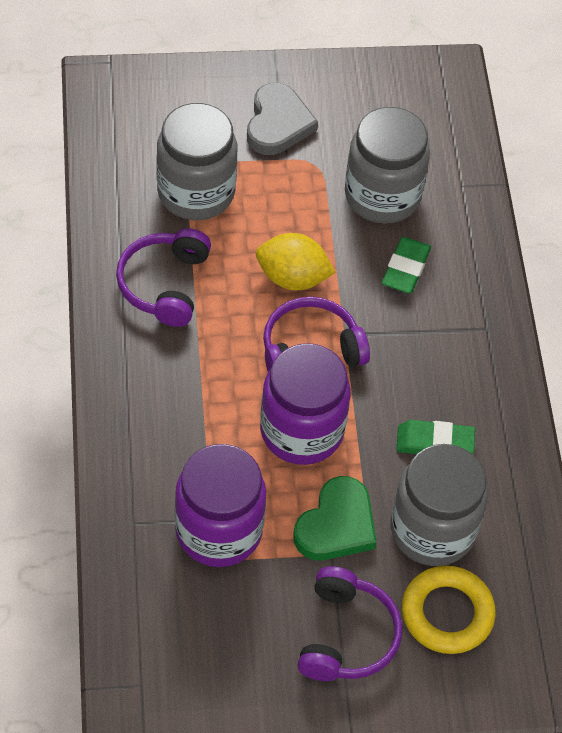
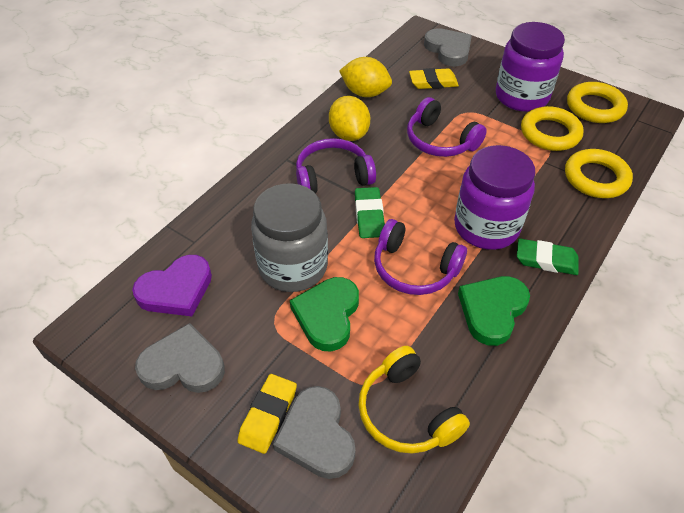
green heart: [293,476,376,560] = 1 -> [290,277,359,351] [458,276,530,346] = 2
grey heart: [247,83,318,155] = 1 -> [135,323,225,393] [273,386,355,479] [424,28,472,66] = 3
grey jar: [156,103,237,220] [345,107,430,224] [391,444,488,566] = 3 -> [251,183,328,292] = 1
purple heart: none = 0 -> [132,255,212,316] = 1
yellow eraser: none = 0 -> [238,374,297,454] [409,68,459,89] = 2
yellow headphones: none = 0 -> [359,346,470,454] = 1
yellow lemon: [256,233,336,290] = 1 -> [329,96,370,141] [339,57,392,97] = 2
yellow ring: [402,565,496,654] = 1 -> [521,106,584,151] [565,149,633,198] [567,82,628,123] = 3

